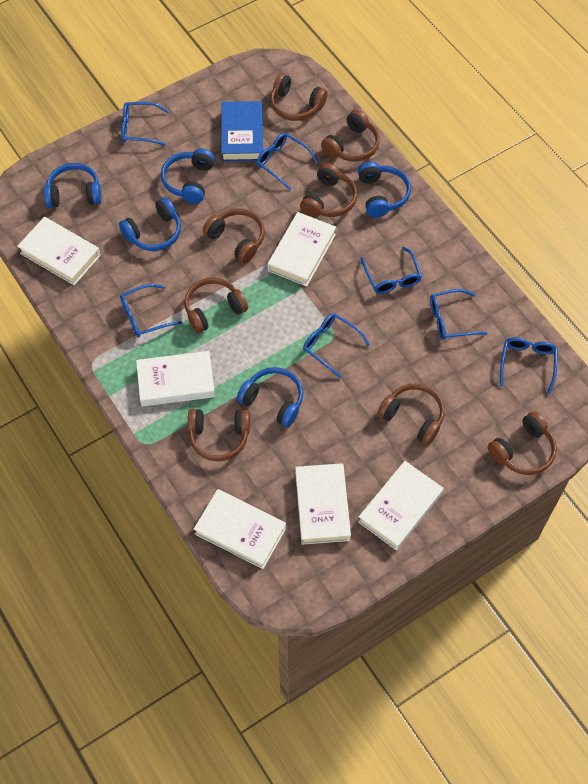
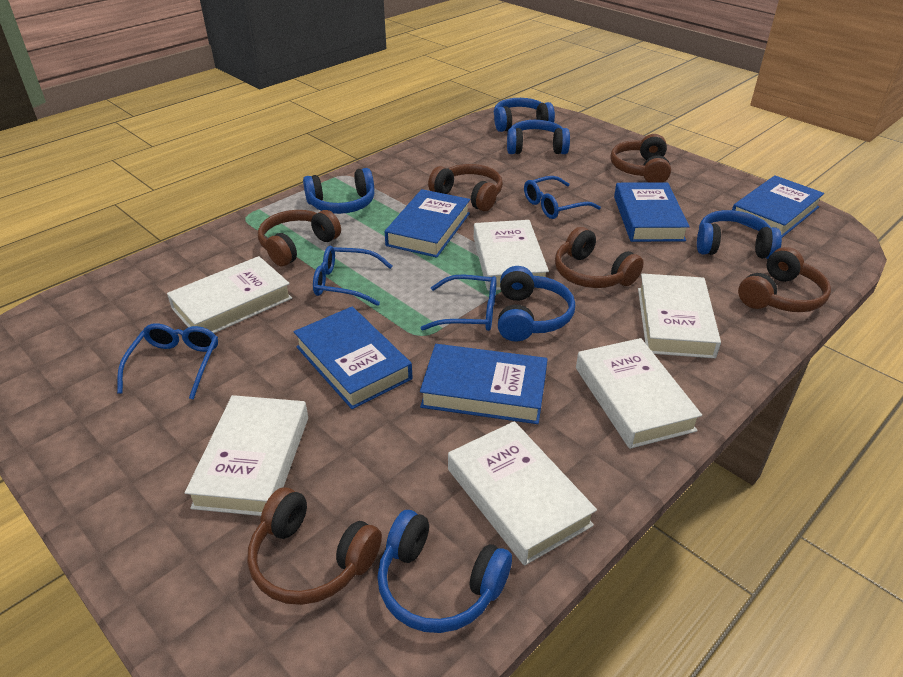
blue book: [221,101,263,162] = 1 -> [294,307,412,409] [385,189,470,258] [420,344,547,424] [614,182,690,242] [732,175,824,238] = 5
blue glasses: [120,284,182,337] [121,102,169,146] [256,133,318,190] [303,313,370,379] [361,247,422,294] [430,289,488,340] [500,337,558,394] = 7 -> [117,323,218,400] [313,246,392,306] [421,275,497,331] [524,176,601,219] = 4
blue headphones: [43,163,102,208] [119,197,181,251] [161,149,215,204] [237,367,303,427] [358,162,411,218] = 5 -> [303,168,374,214] [377,510,512,633] [494,98,555,132] [498,266,575,342] [507,120,570,154] [697,210,782,259] = 6
brown headphones: [184,277,248,333] [188,409,250,461] [203,208,265,263] [270,73,327,121] [300,163,357,217] [321,110,380,162] [377,383,445,445] [487,411,557,475] = 8 -> [248,487,382,605] [258,210,341,266] [428,164,503,211] [555,227,644,288] [610,134,671,182] [738,247,831,312] = 6

